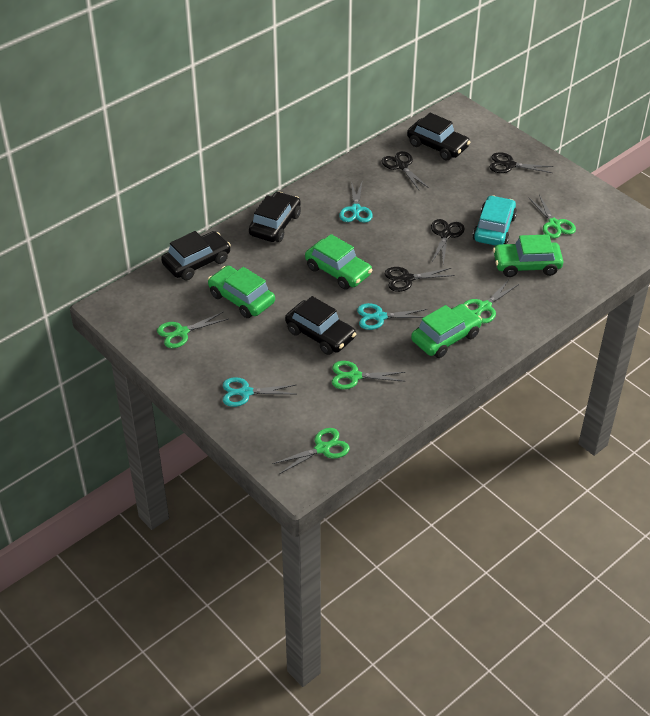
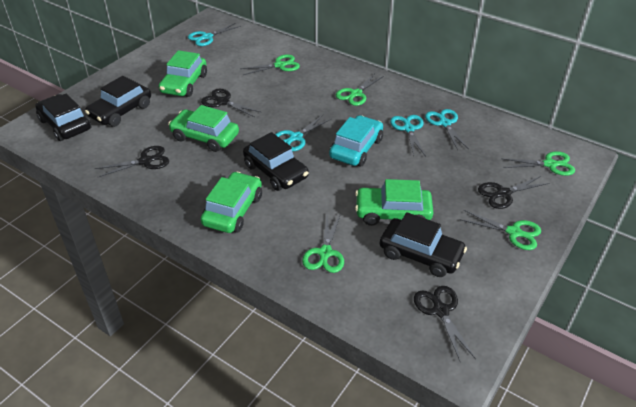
turquoise scissors: [223,377,295,407] [339,180,373,223] [357,303,427,330] = 3 -> [188,23,241,46] [275,115,331,151] [390,115,426,157] [425,109,469,150] = 4

